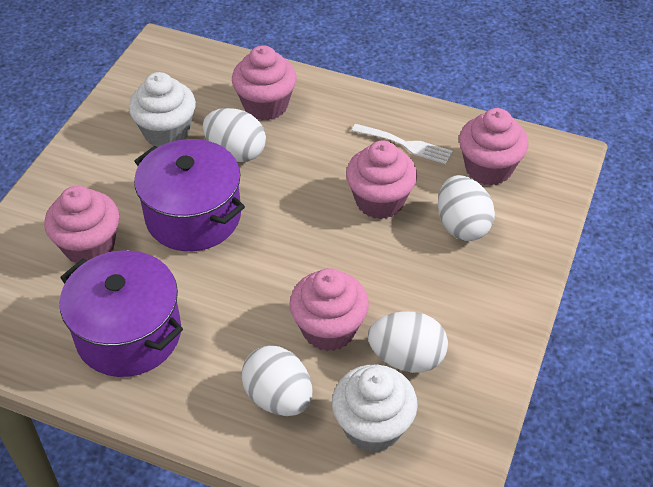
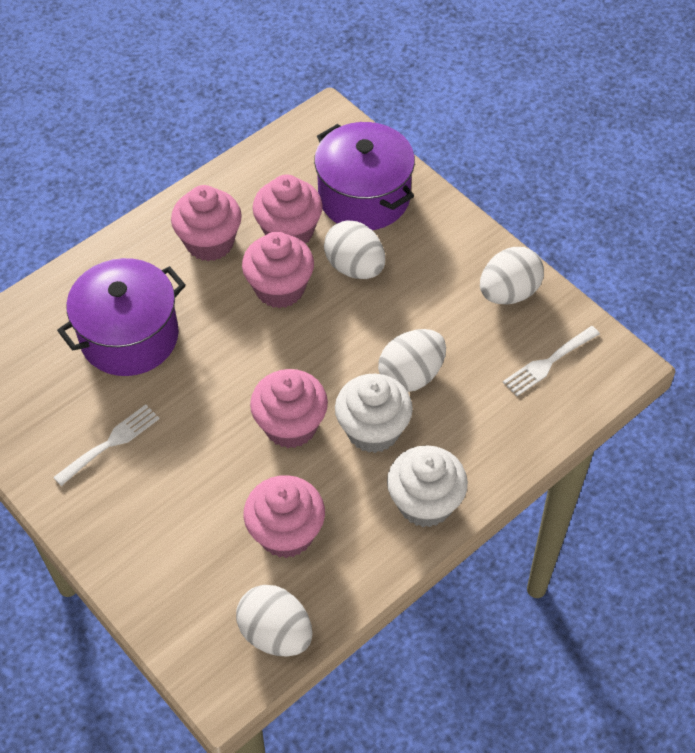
white fork: [352,124,453,164] = 1 -> [53,404,160,486] [503,326,600,396] = 2

